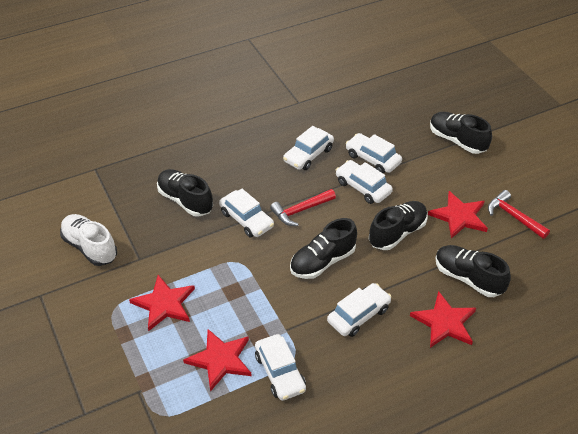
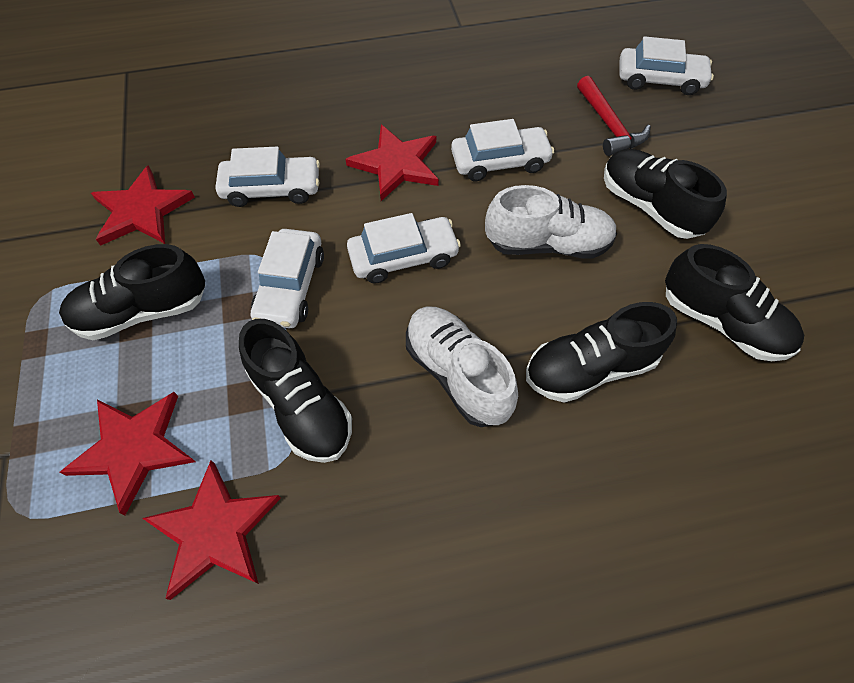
red hammer: [270,189,336,226] [488,190,550,239] = 2 -> [577,76,651,156] = 1
white car: [219,189,274,237] [255,334,306,401] [283,126,334,170] [327,283,391,337] [336,160,393,204] [346,133,402,174] = 6 -> [216,147,320,207] [251,229,324,328] [347,213,461,284] [451,119,554,181] [620,36,714,95] = 5
white shoe: [60,214,117,266] = 1 -> [406,306,518,427] [485,185,617,259] = 2

